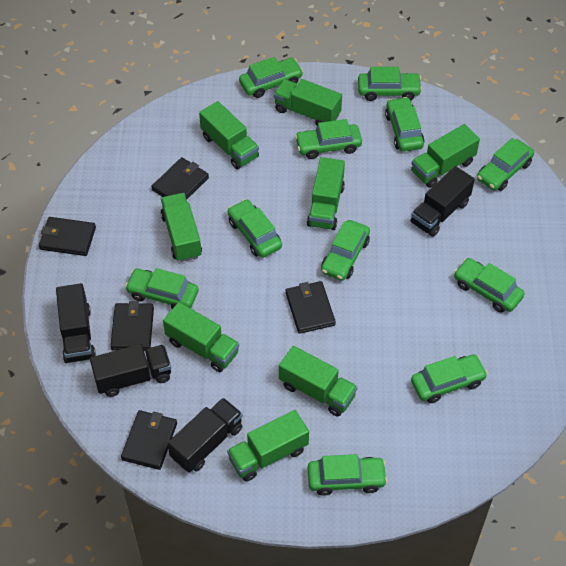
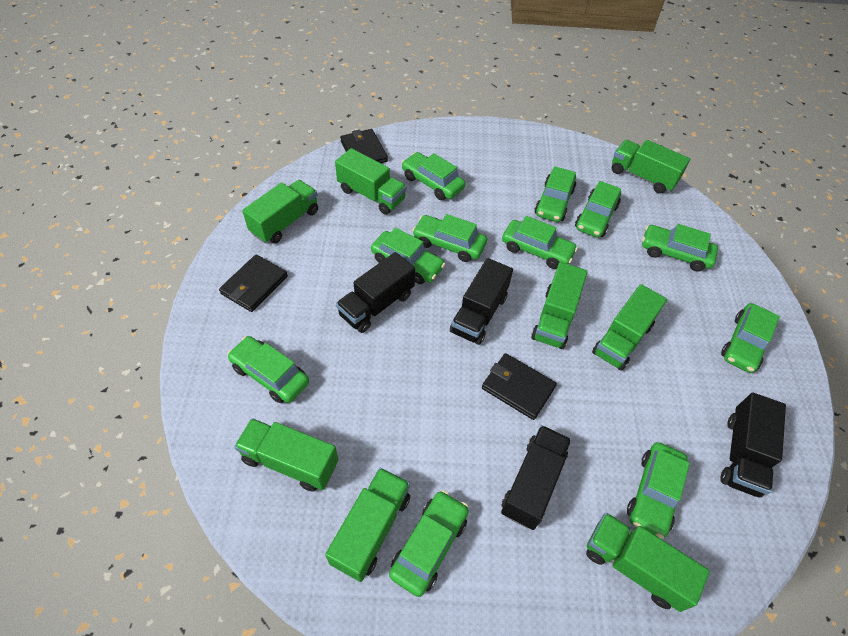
black wallet: [39,217,96,256] [110,301,154,351] [121,410,177,470] [151,157,209,200] [286,281,336,334] = 5 -> [219,255,288,312] [340,129,388,163] [482,353,557,420] = 3

